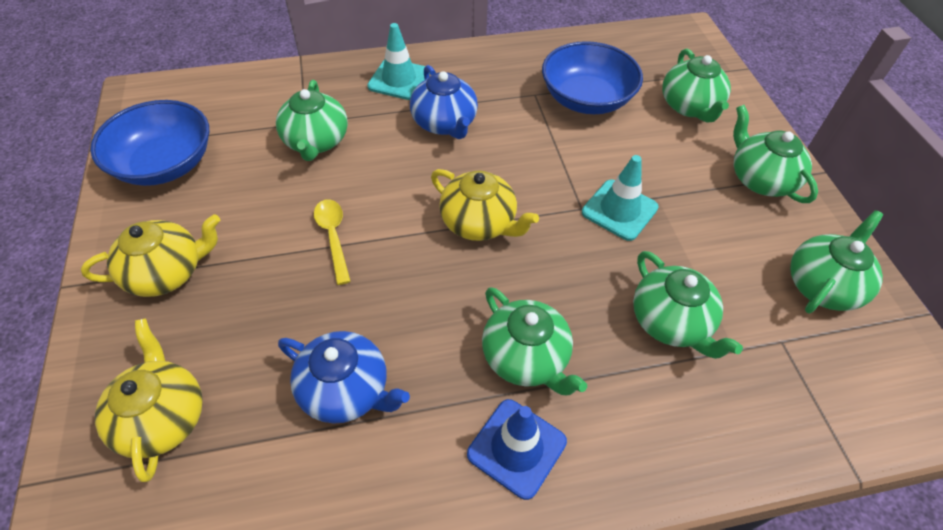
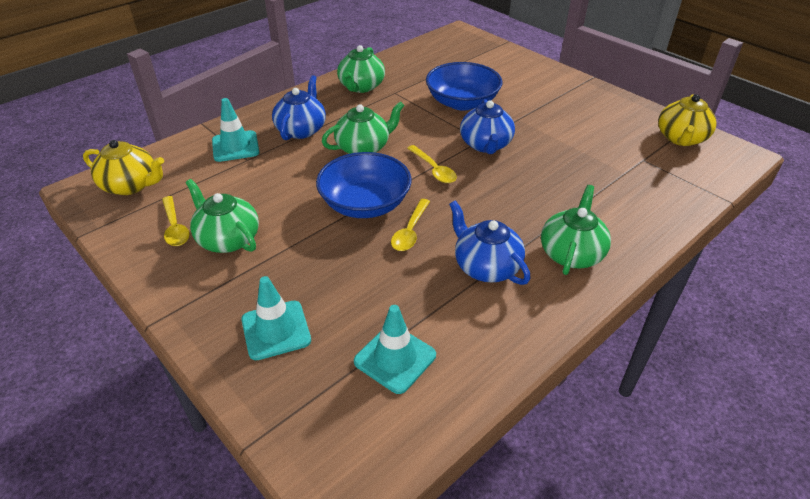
blue teapot: [278,331,410,424] [410,65,478,139] = 2 -> [272,75,326,140] [449,200,530,285] [460,99,515,154] = 3
blue traffic cone: [467,399,567,500] = 1 -> none = 0
green teapot: [276,80,348,161] [482,287,587,395] [633,251,743,359] [662,49,731,123] [733,105,818,203] [790,210,883,313] = 6 -> [185,179,259,253] [322,101,405,154] [337,45,385,93] [541,185,611,275] = 4
turquoise traffic cone: [367,23,430,100] [582,155,658,241] = 2 -> [212,98,259,162] [241,276,311,360] [354,305,436,394] = 3
yellow spoon: [314,199,351,285] = 1 -> [162,196,190,246] [391,199,430,251] [407,145,457,183] = 3
yellow teapot: [81,214,221,297] [95,319,203,482] [431,169,539,241] = 3 -> [83,140,164,195] [658,94,717,146] = 2

